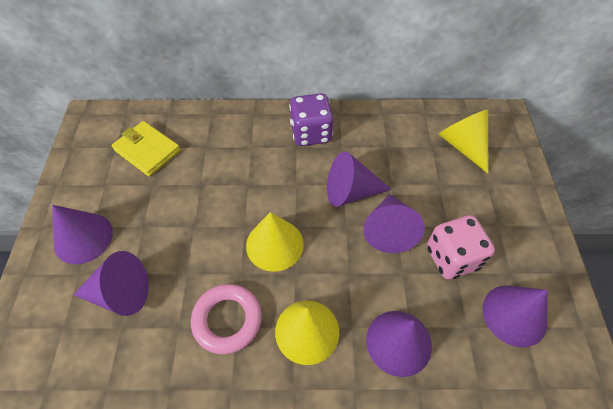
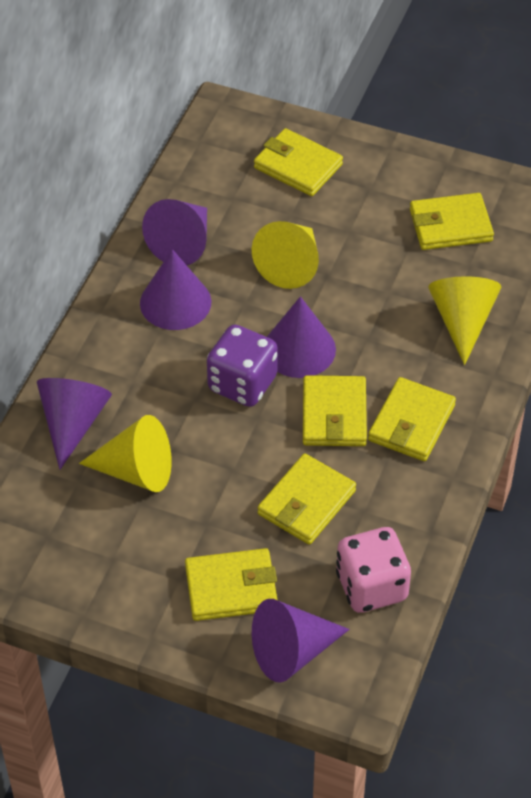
pink ring: [191,284,262,354] = 1 -> none = 0
purple cone: [52,205,113,264] [73,251,149,316] [327,151,392,207] [363,194,425,253] [366,311,432,377] [483,285,548,347] = 6 -> [37,378,112,470] [140,249,211,330] [142,199,207,265] [252,599,349,683] [267,296,336,378] = 5
yellow wallet: [112,121,180,176] = 1 -> [185,548,277,621] [254,128,343,196] [258,454,356,545] [303,375,367,446] [368,377,456,461] [410,193,494,250] = 6

